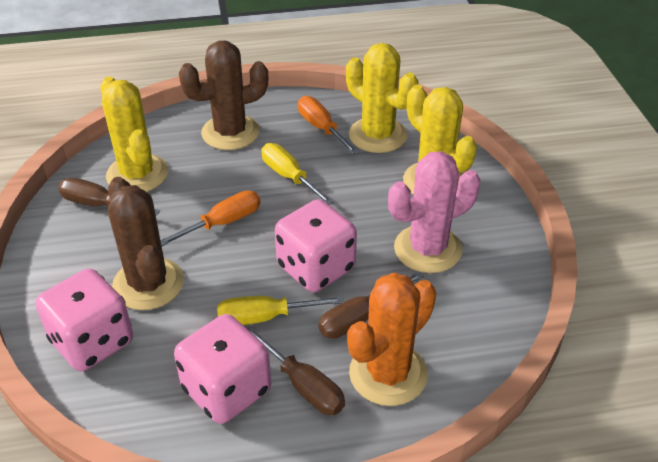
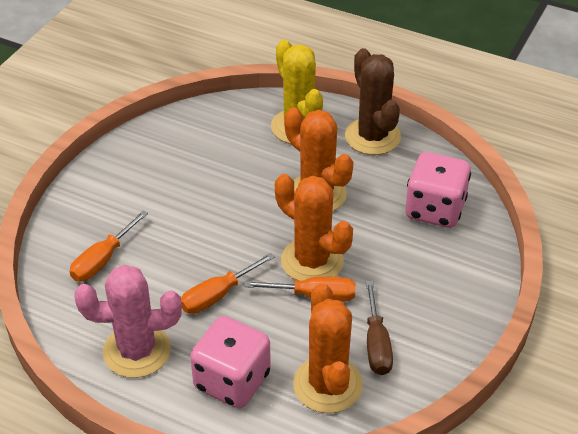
brown cactus: [108,177,184,310] [179,41,268,150] = 2 -> [345,48,401,155] = 1
brown screwdriver: [58,178,160,216] [247,326,345,415] [318,272,424,339] = 3 -> [366,280,393,375] = 1
orange cactus: [347,273,436,406] = 1 -> [275,174,353,281] [284,107,353,211] [293,283,363,413] = 3
orange screwdriver: [160,190,260,246] [298,96,359,154] = 2 -> [70,211,148,282] [181,253,275,314] [244,276,356,302] = 3
pink dice: [36,268,133,371] [174,314,271,424] [275,199,357,292] = 3 -> [190,316,271,408] [405,152,471,228] = 2
yellow cactus: [101,77,168,192] [346,43,419,153] [403,85,477,195] = 3 -> [271,40,323,144] = 1
yellow screwdriver: [217,296,344,325] [261,143,334,205] = 2 -> none = 0

